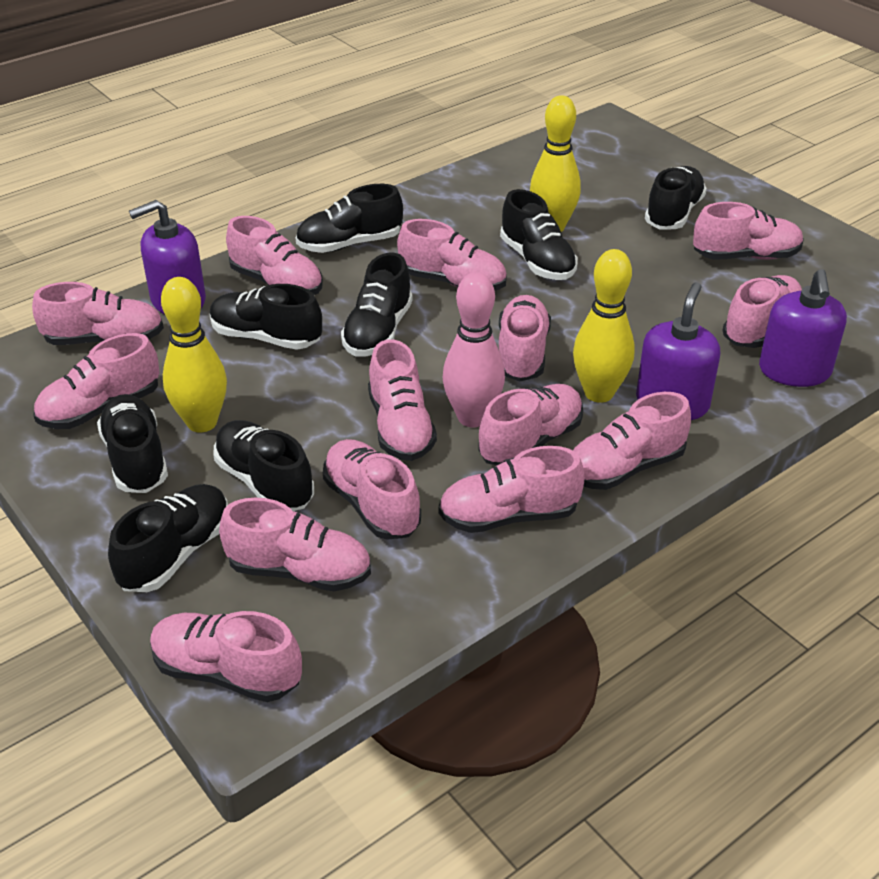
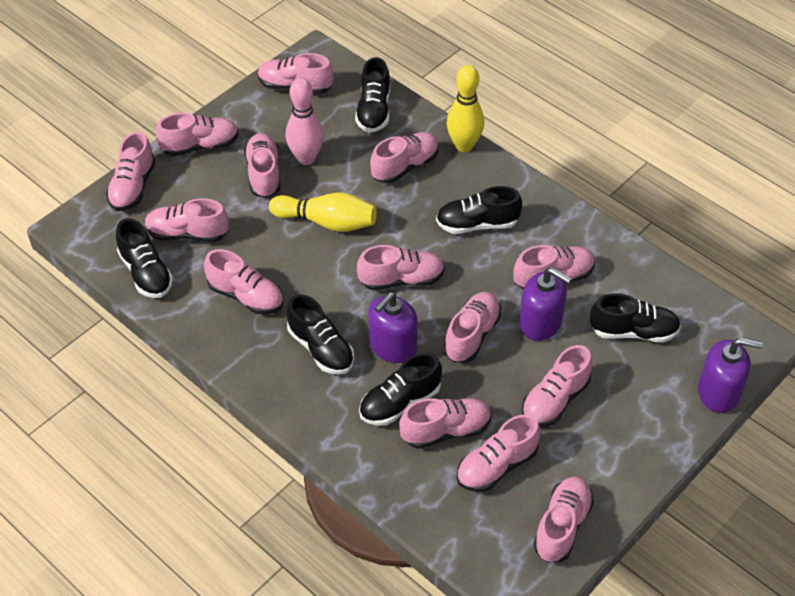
black shoe: [97,394,168,493] [108,484,228,592] [210,284,322,350] [213,420,314,511] [296,184,403,253] [341,253,413,356] [500,189,578,280] [645,166,707,230] = 8 -> [116,218,173,298] [287,294,354,374] [355,57,390,133] [359,353,442,426] [436,186,522,234] [590,293,681,343] = 6
yellow bowling pin: [161,277,227,432] [530,95,581,232] [573,249,635,403] = 3 -> [269,193,377,232] [447,65,484,152] = 2

